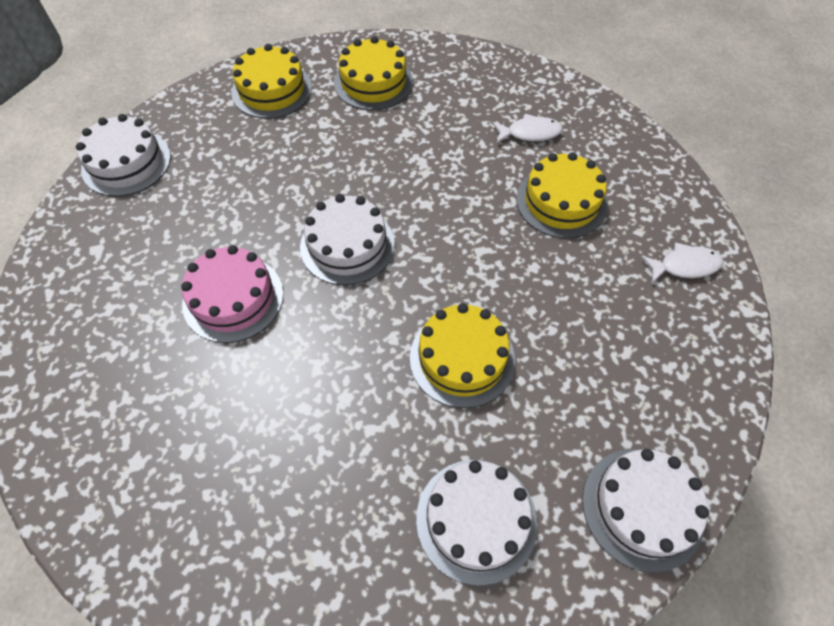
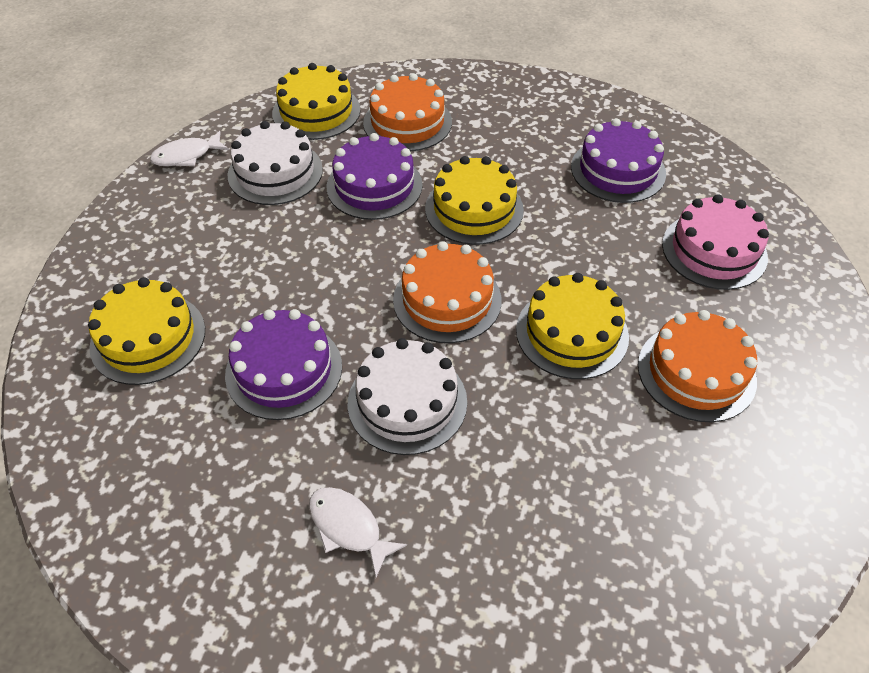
orange cake: none = 0 -> [363,73,452,151] [393,241,501,343] [638,310,757,422] = 3
purple cake: none = 0 -> [225,309,342,420] [327,133,423,220] [571,118,666,203] = 3
white cake: [76,114,171,197] [300,194,395,285] [416,460,537,586] [582,449,709,573] = 4 -> [228,121,323,205] [348,338,467,455] = 2

